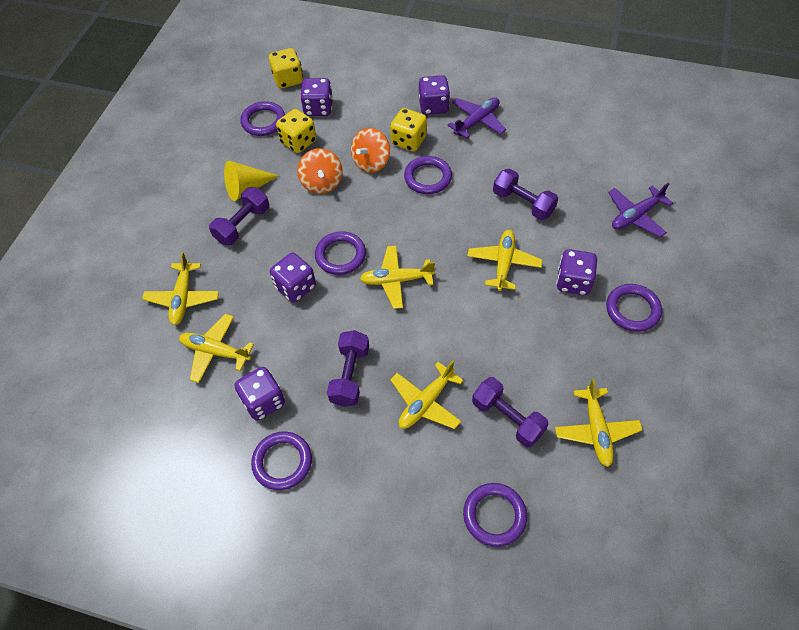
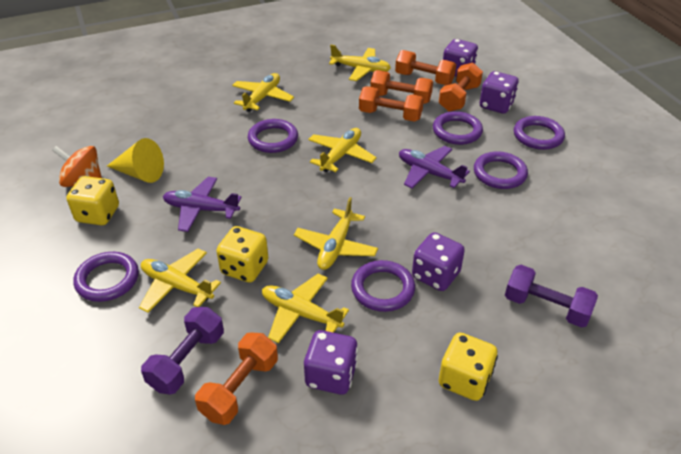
orange dumbbell: none = 0 -> [195,332,278,425] [359,86,424,122] [370,70,433,104] [395,50,456,85] [439,62,483,112] = 5
orange spinning top: [297,148,343,194] [351,128,390,173] = 2 -> [52,146,102,187] = 1
purple dice: [235,367,285,421] [270,253,316,302] [300,78,333,116] [419,75,450,115] [556,249,597,295] = 5 -> [304,330,358,395] [412,232,465,291] [443,39,478,77] [480,71,519,114] = 4
purple dumbbell: [209,187,269,245] [327,330,369,407] [472,377,549,447] [493,169,558,220] = 4 -> [141,307,224,395] [505,265,598,328] = 2

